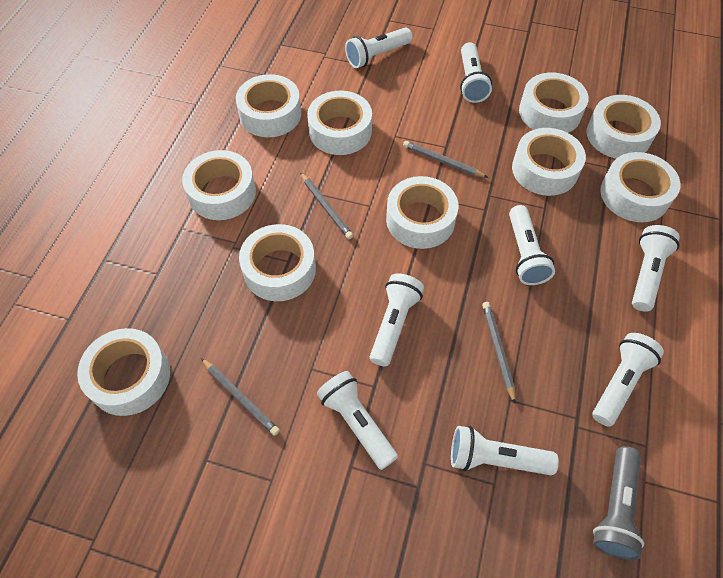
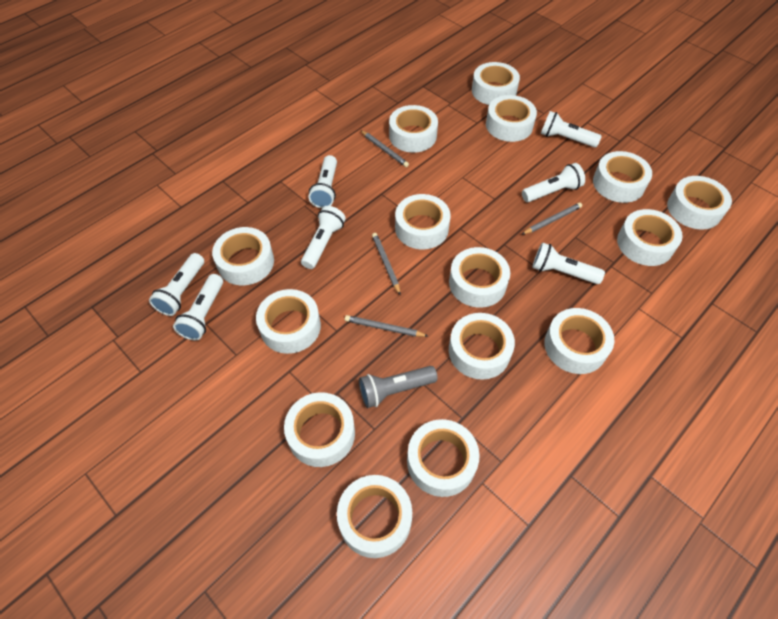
white flashlight: [317,371,398,470] [345,28,412,68] [370,273,424,367] [451,426,559,475] [460,42,492,103] [509,205,555,285] [592,333,664,427] [632,225,680,312] = 8 -> [149,253,204,316] [173,274,223,340] [301,206,346,269] [309,155,337,208] [522,163,585,202] [532,242,605,284] [541,111,602,148] = 7
white tape: [77,328,170,416] [182,150,256,220] [236,74,301,137] [239,224,316,301] [307,91,372,155] [386,176,458,249] [512,128,586,196] [519,73,589,133] [587,95,661,159] [600,152,680,222] = 10 -> [212,227,274,285] [256,289,321,354] [284,392,355,467] [337,475,412,558] [389,105,438,153] [395,194,451,249] [407,419,480,497] [449,247,510,308] [449,313,515,380] [472,62,520,105] [486,95,537,142] [544,308,615,374] [593,151,652,203] [617,209,683,266] [667,176,732,229] = 15

